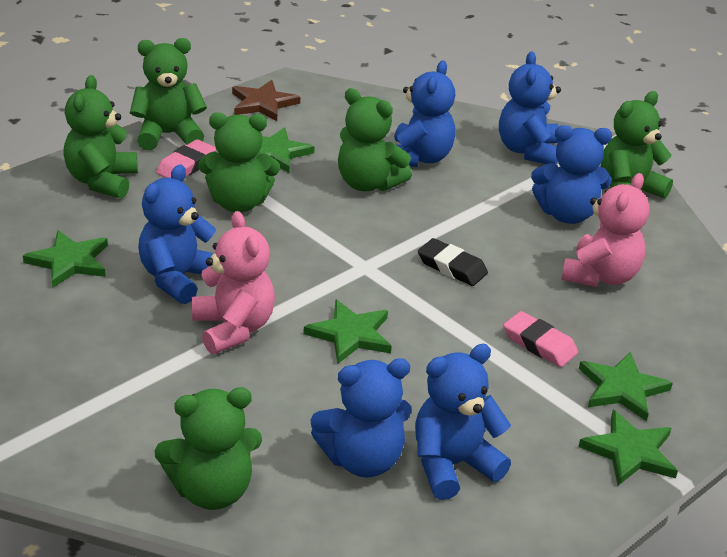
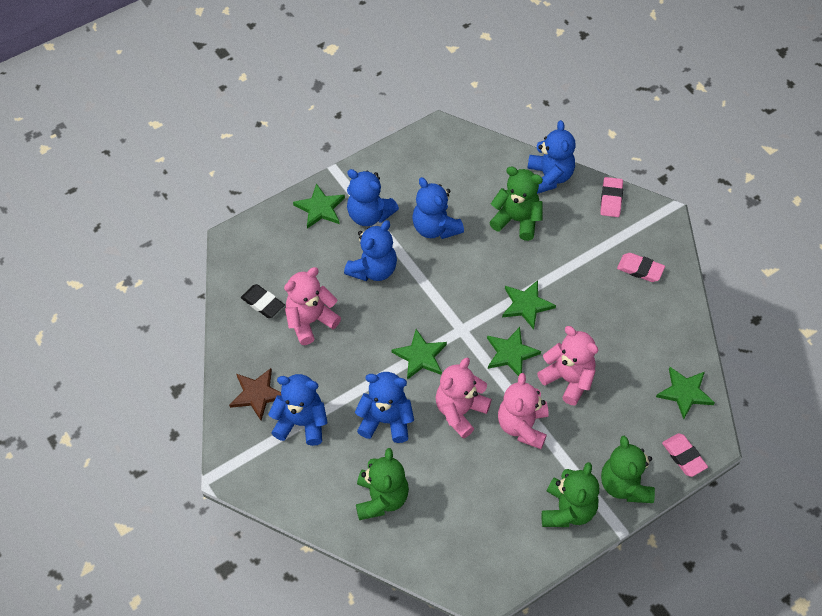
green teddy bear: [63,75,138,199] [130,38,207,150] [154,387,262,510] [198,112,280,212] [338,88,412,191] [601,91,673,198] = 6 -> [356,448,409,520] [489,166,543,241] [542,462,599,527] [601,436,655,503] = 4
pink eraser: [156,139,216,178] [503,311,578,367] = 2 -> [600,177,623,217] [617,253,665,282] [662,433,708,477] = 3
pink teddy bear: [192,211,275,354] [561,173,650,287] = 2 -> [284,267,341,345] [435,357,492,438] [498,373,549,449] [537,326,598,405] = 4

